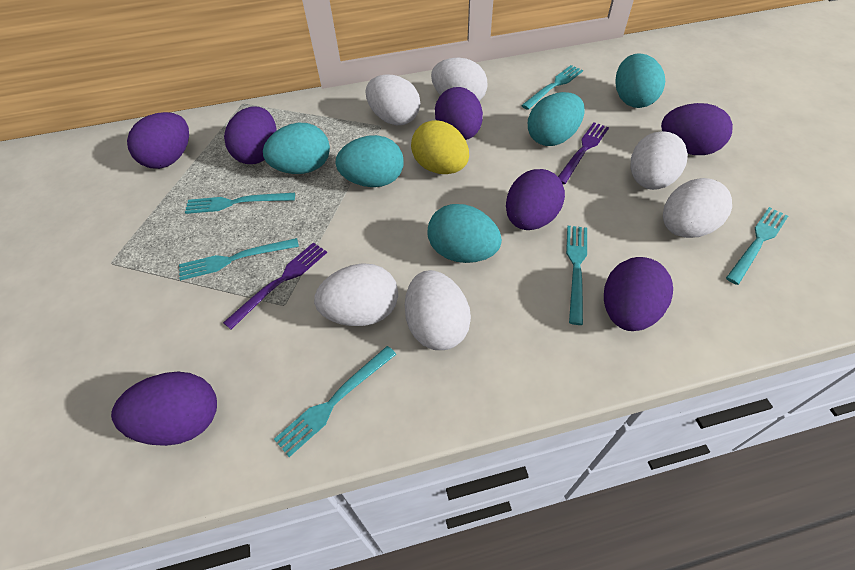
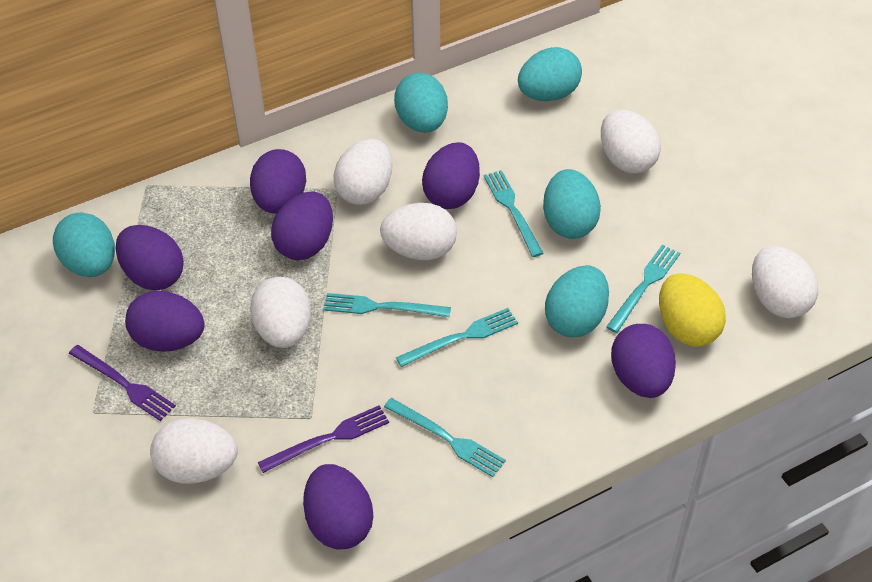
turquoise fork: [179,238,299,281] [185,193,295,214] [274,346,396,457] [521,65,583,110] [566,226,587,325] [726,207,788,285] = 6 -> [323,293,451,317] [384,398,506,477] [396,308,518,367] [484,170,544,257] [606,245,680,333] = 5

